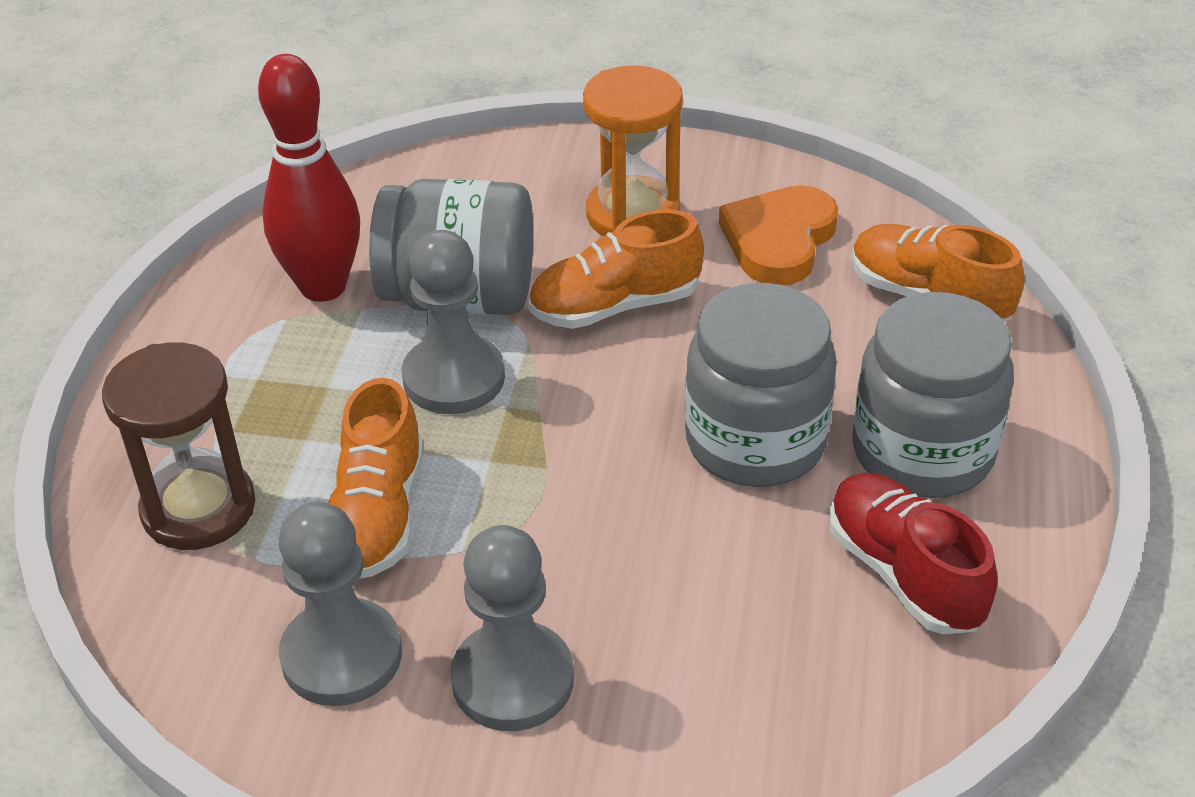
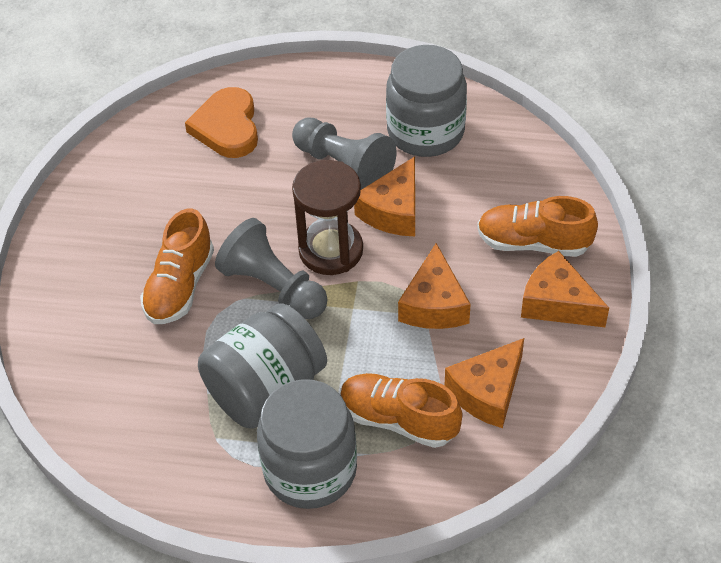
grey pawn: [279,502,402,706] [402,230,505,414] [451,525,574,731] = 3 -> [215,218,328,319] [292,117,397,190] = 2
orange cheese: none = 0 -> [354,157,415,236] [398,243,471,329] [445,338,524,428] [521,251,609,327] = 4
orange hourglass: [583,65,683,236] = 1 -> none = 0
red bowling pin: [258,54,360,302] = 1 -> none = 0
red shoe: [829,473,998,634] = 1 -> none = 0

